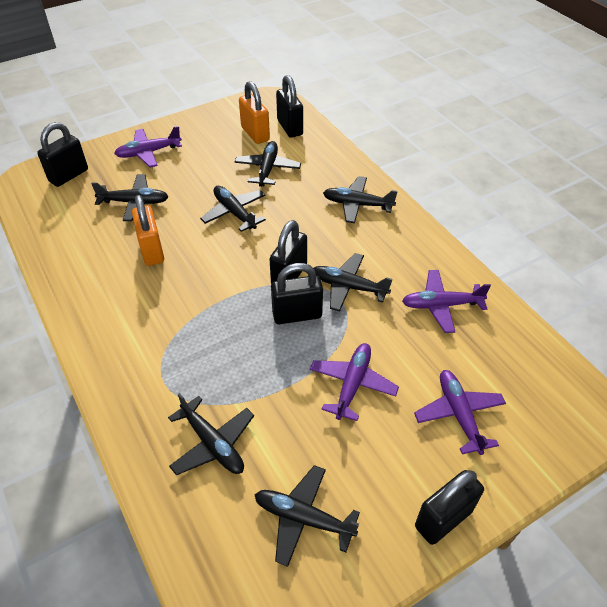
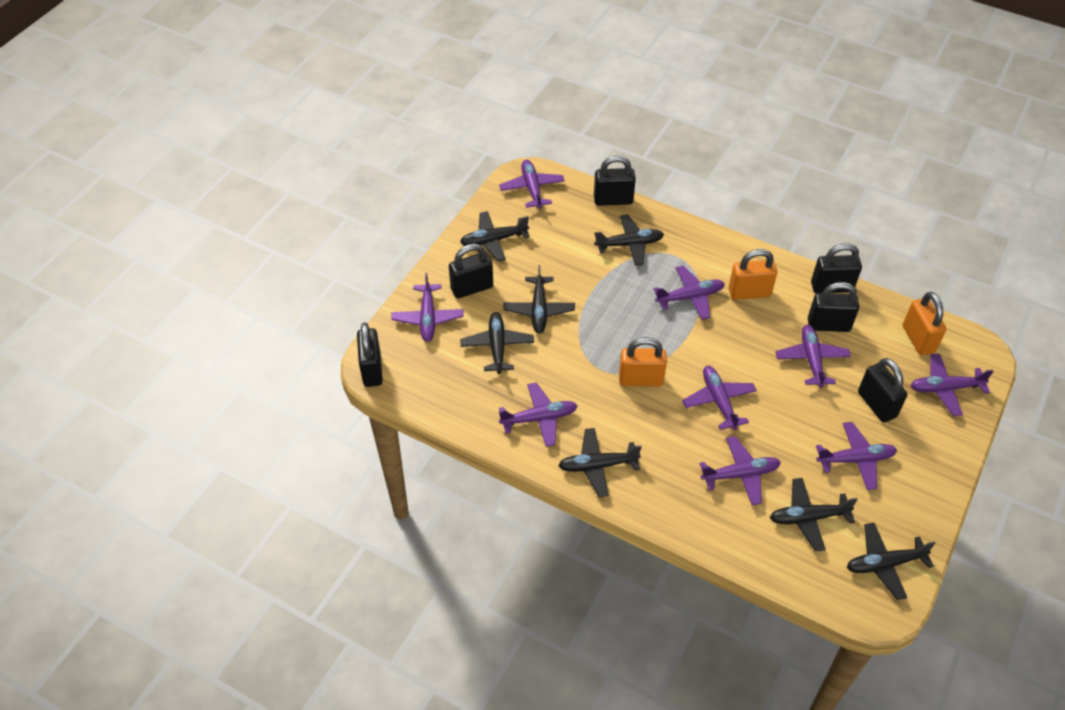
black padlock: [37,122,88,187] [269,220,307,283] [271,263,323,324] [276,75,303,138] [415,470,484,545] = 5 -> [357,322,383,387] [449,243,493,298] [594,155,636,206] [808,282,859,332] [811,243,862,293] [858,358,908,423] = 6
orange padlock: [132,195,164,266] [239,81,270,144] = 2 -> [619,337,667,387] [729,249,777,300] [903,292,946,356] = 3
purple plane: [114,126,182,168] [310,343,399,421] [402,270,491,333] [414,370,506,455] = 4 -> [391,273,464,342] [499,160,565,209] [499,383,577,447] [653,265,725,320] [682,366,757,430] [699,436,781,505] [776,325,851,388] [816,422,897,490] [911,354,994,416] = 9

